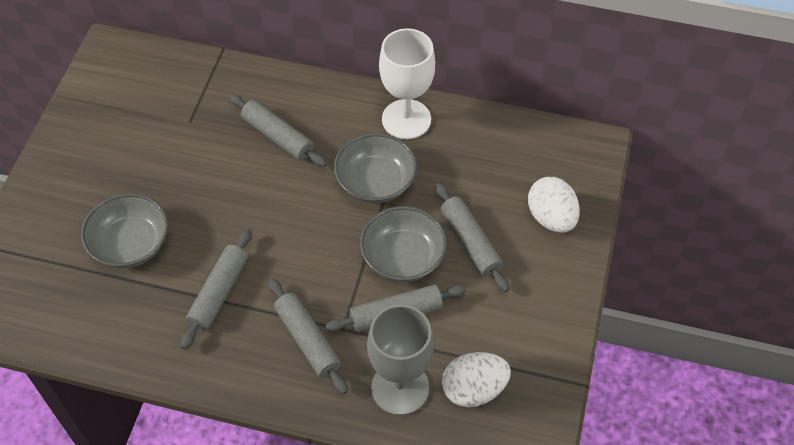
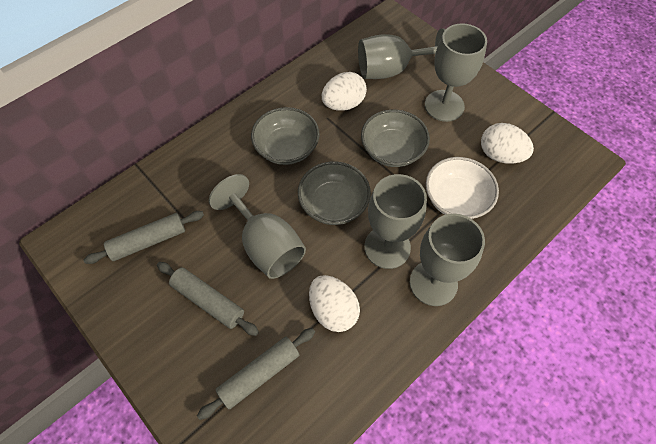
grey goblet: [367,304,434,415] = 1 -> [209,174,306,279] [358,28,446,79] [364,174,427,269] [410,214,485,306] [425,23,487,122] = 5
grey rolling pin: [181,229,252,349] [229,94,327,167] [268,278,348,395] [325,284,466,332] [436,183,509,292] = 5 -> [83,211,204,264] [157,262,259,336] [197,328,315,420] = 3
white bowl: none = 0 -> [426,157,499,219] = 1
white egg: [442,352,511,407] [528,177,580,233] = 2 -> [309,275,360,332] [322,72,367,111] [481,123,534,164] = 3
white goblet: [379,28,435,139] = 1 -> none = 0

